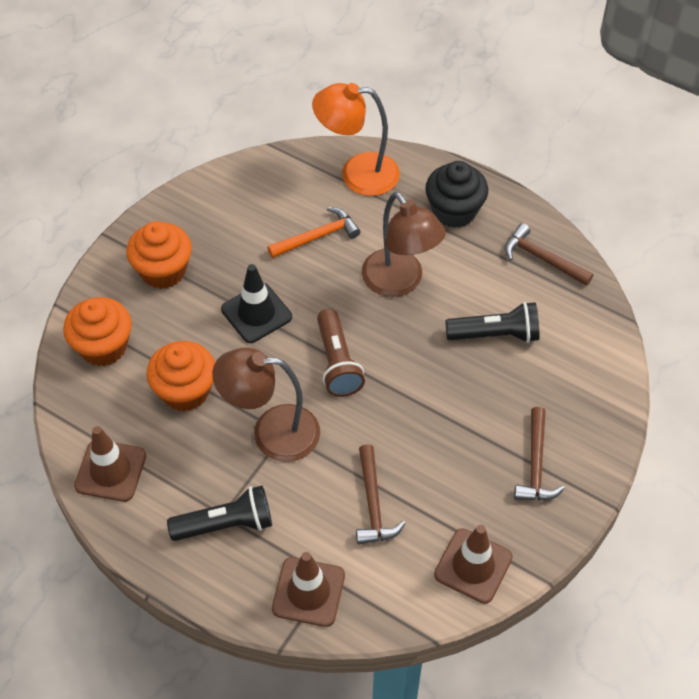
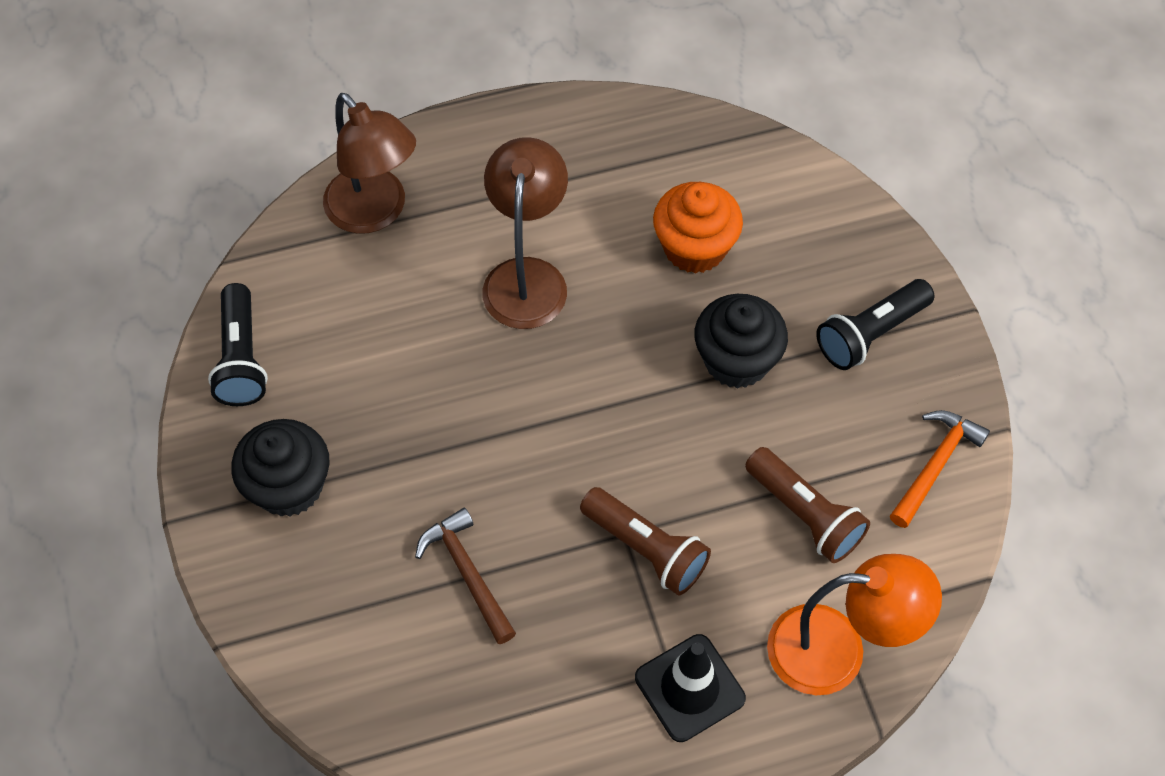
black cupcake: [425,161,488,228] = 1 -> [231,419,329,517] [694,294,788,389] = 2
brown flashlight: [317,309,365,397] = 1 -> [580,487,711,596] [745,447,870,563] = 2
brown hammer: [356,444,406,545] [505,223,593,286] [514,407,565,501] = 3 -> [415,508,516,644] = 1
brown traffic cone: [74,426,146,502] [272,552,345,627] [434,525,513,604] = 3 -> none = 0
orange cupcake: [63,297,132,366] [126,221,192,289] [146,341,215,411] = 3 -> [653,182,743,274] = 1

